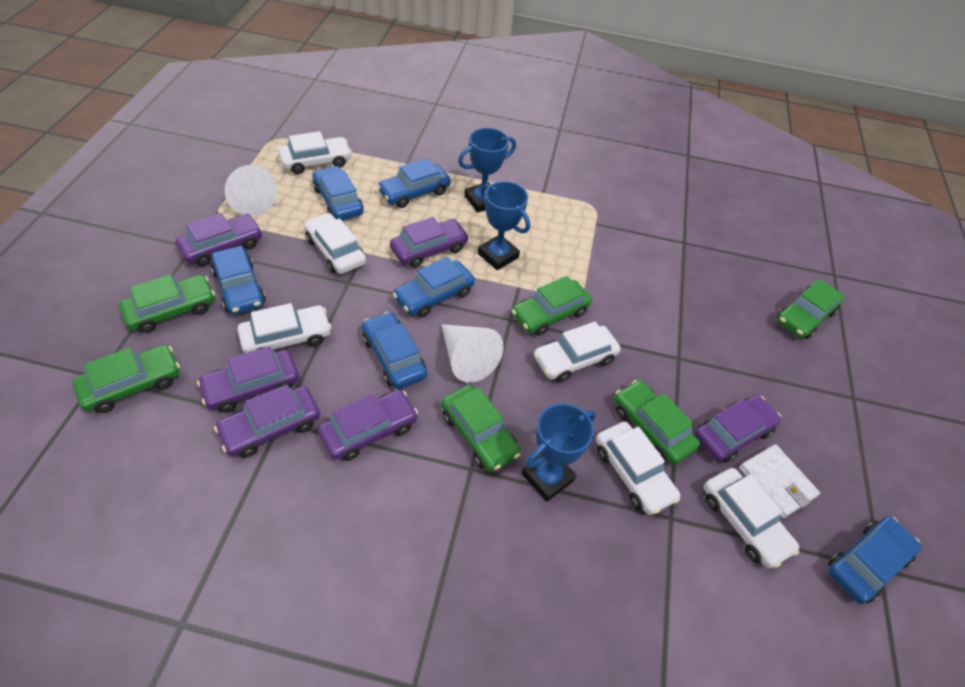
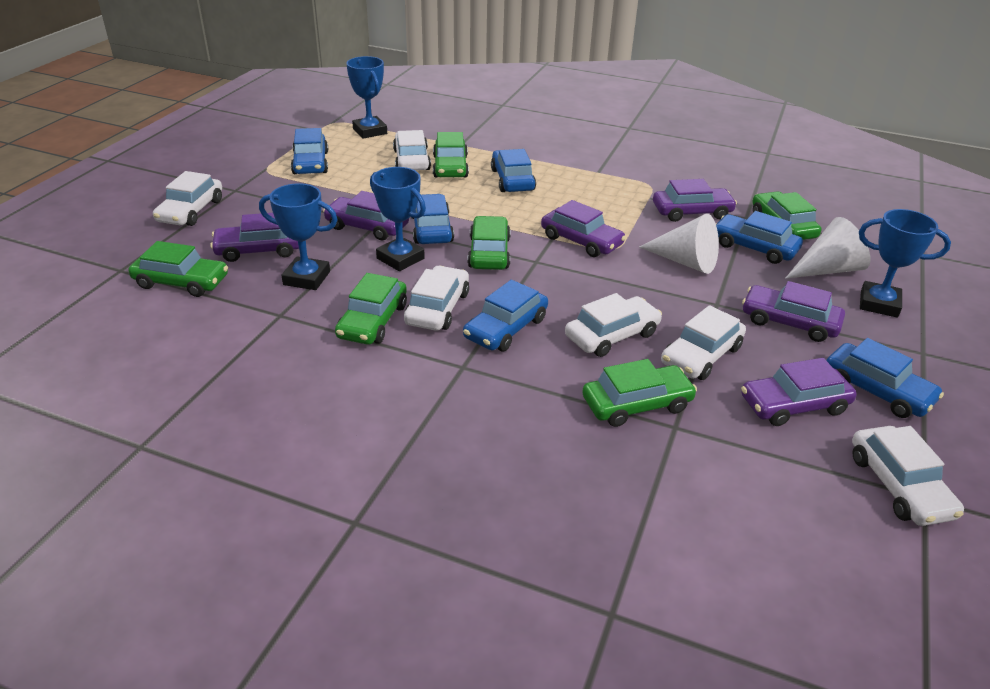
blue trophy: [458,128,516,213] [478,181,530,270] [522,403,596,502] = 3 -> [259,183,338,290] [346,56,387,139] [370,167,426,271] [859,209,951,318] = 4
white wallet: [739,444,820,518] = 1 -> none = 0

